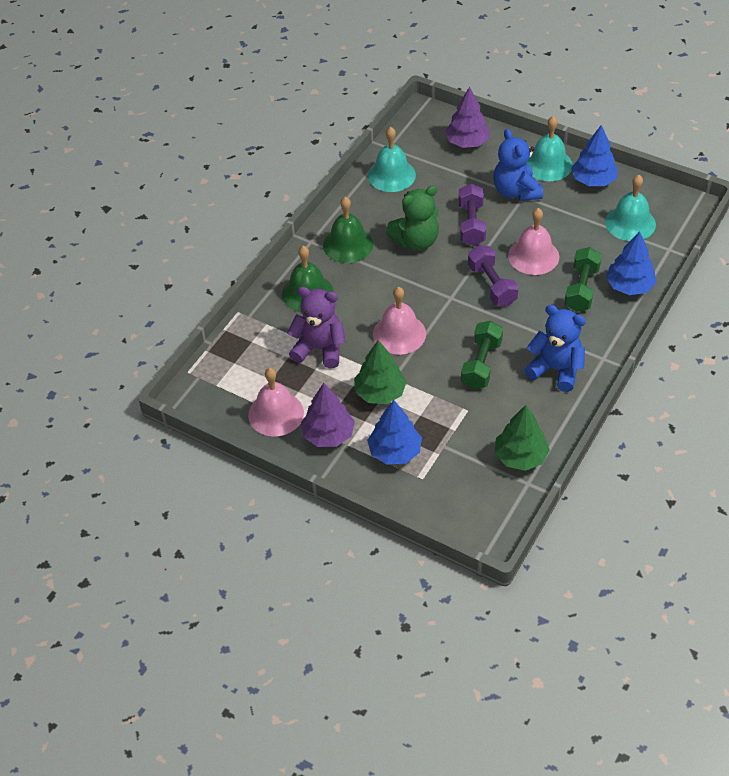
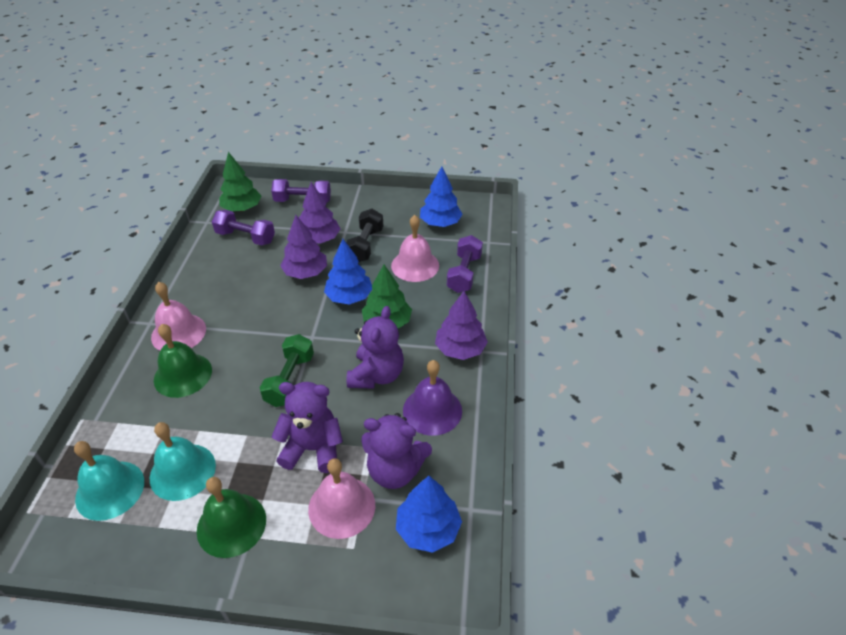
black dumbbell: none = 0 -> [346,209,383,262] = 1
blue teddy bear: [493,129,543,201] [524,305,586,392] = 2 -> none = 0
green dumbbell: [461,321,503,389] [564,247,602,312] = 2 -> [260,334,314,407] = 1
green teddy bear: [386,185,439,251] = 1 -> none = 0
purple bell: none = 0 -> [403,360,462,436] = 1
purple dumbbell: [459,184,486,246] [468,245,518,306] = 2 -> [212,210,275,246] [271,179,331,203] [447,235,483,293] = 3
purple teddy bear: [287,287,345,368] = 1 -> [271,382,343,473] [347,306,404,389] [361,413,432,489] = 3
purple tree: [301,383,355,447] [445,87,490,148] = 2 -> [280,215,327,279] [299,182,340,244] [435,291,488,360] = 3
turquoise bell: [368,127,416,192] [526,116,573,181] [605,175,656,241] = 3 -> [74,441,144,521] [150,422,216,501] = 2

